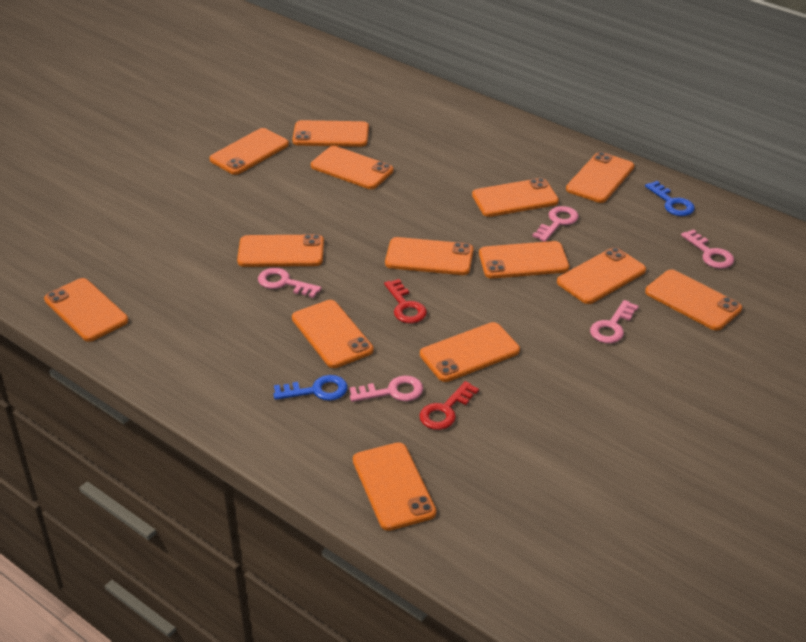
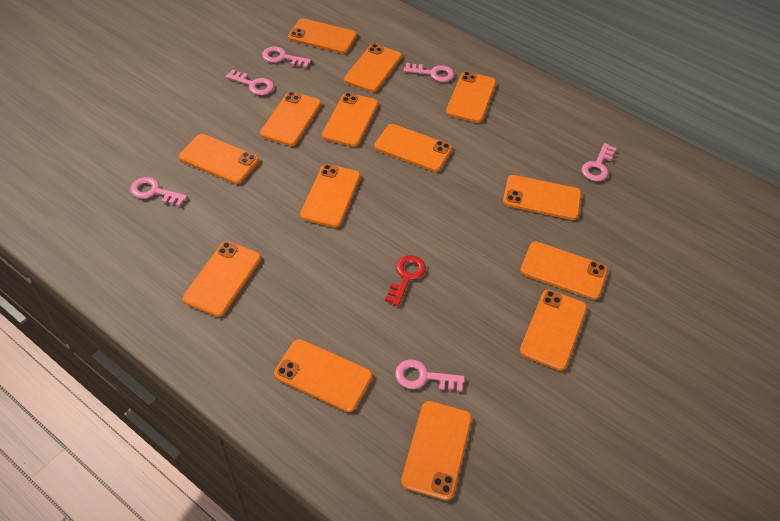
blue key: [273,375,347,401] [645,181,695,216] = 2 -> none = 0
pink key: [258,268,322,298] [349,376,423,402] [532,206,579,242] [590,300,639,343] [681,229,734,269] = 5 -> [130,177,187,207] [225,69,274,95] [262,47,311,68] [395,359,465,392] [404,63,454,82] [582,143,616,181] = 6
red key: [384,279,427,323] [419,381,479,430] = 2 -> [385,255,426,306] = 1

